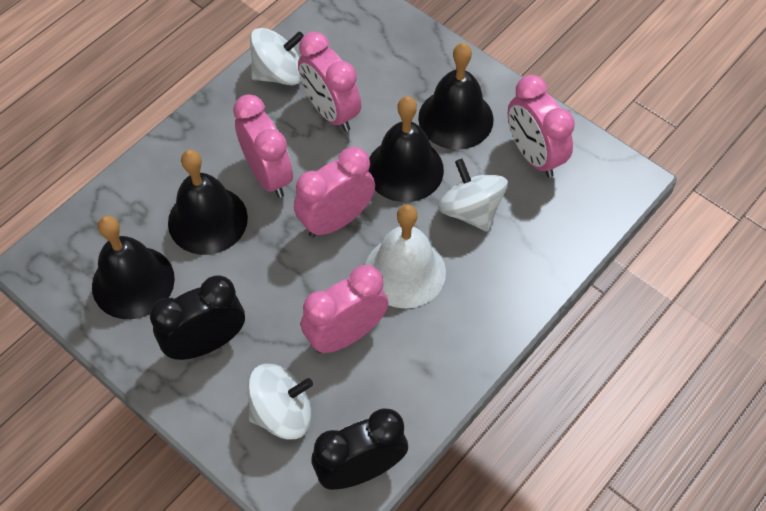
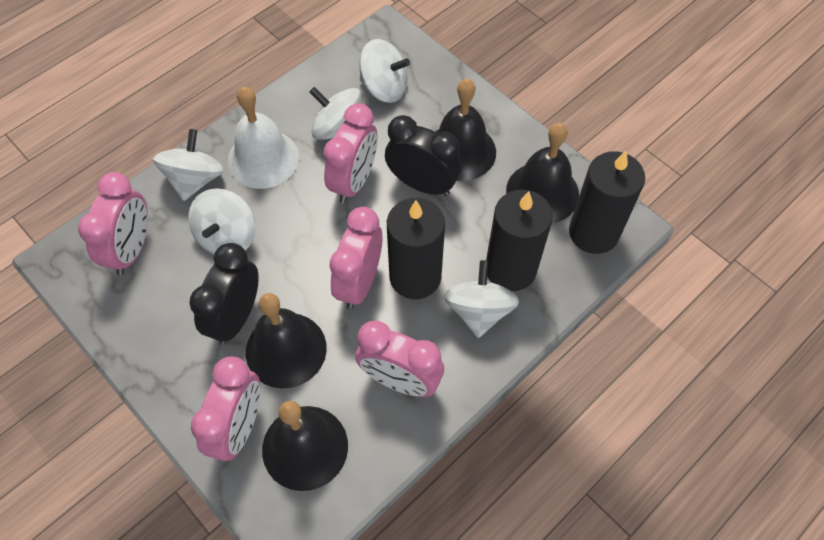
black candle: none = 0 -> [387,198,445,299] [486,190,553,291] [569,151,645,254] = 3
white spinning top: [247,364,313,440] [250,28,304,85] [438,159,508,232] = 3 -> [153,129,224,201] [188,188,255,254] [309,87,361,140] [359,39,410,103] [444,260,519,338] = 5

